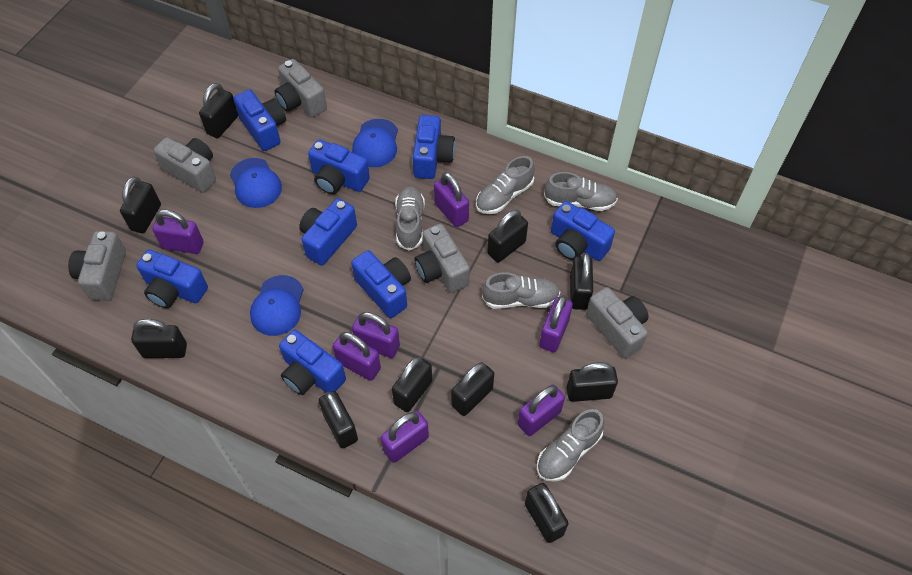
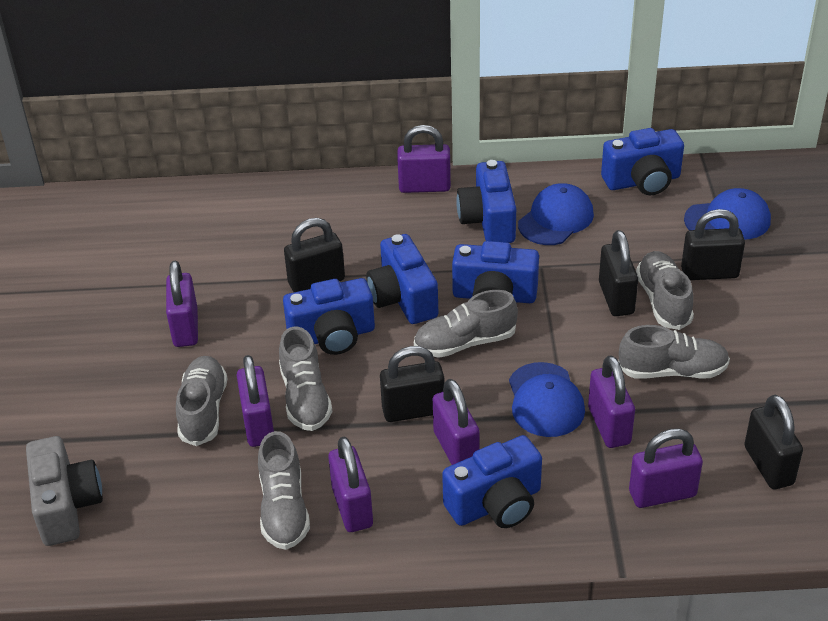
black padlock: [120,176,161,233] [131,319,187,358] [199,83,238,138] [319,391,358,448] [392,356,432,412] [451,362,494,416] [487,210,528,262] [525,483,568,543] [567,362,618,402] [570,253,593,310] = 10 -> [284,218,345,292] [380,346,444,422] [599,230,638,316] [681,209,745,280] [744,395,803,489] = 5
blue camera: [136,249,208,308] [233,89,286,151] [279,330,346,395] [299,198,357,266] [308,139,370,194] [351,250,411,318] [412,115,455,179] [551,201,615,261] = 8 -> [283,278,375,355] [366,234,438,324] [442,435,542,528] [452,241,539,303] [456,160,516,243] [601,128,684,195] = 6
grey camera: [68,231,126,301] [153,137,216,193] [275,59,327,118] [414,224,470,293] [586,287,649,359] = 5 -> [26,436,103,546] = 1
grey shoe: [395,186,425,251] [476,156,535,214] [482,272,560,309] [537,409,604,482] [544,172,618,211] = 5 -> [176,356,227,446] [258,431,310,550] [279,327,332,431] [414,290,518,358] [618,325,730,379] [636,251,694,330] = 6

